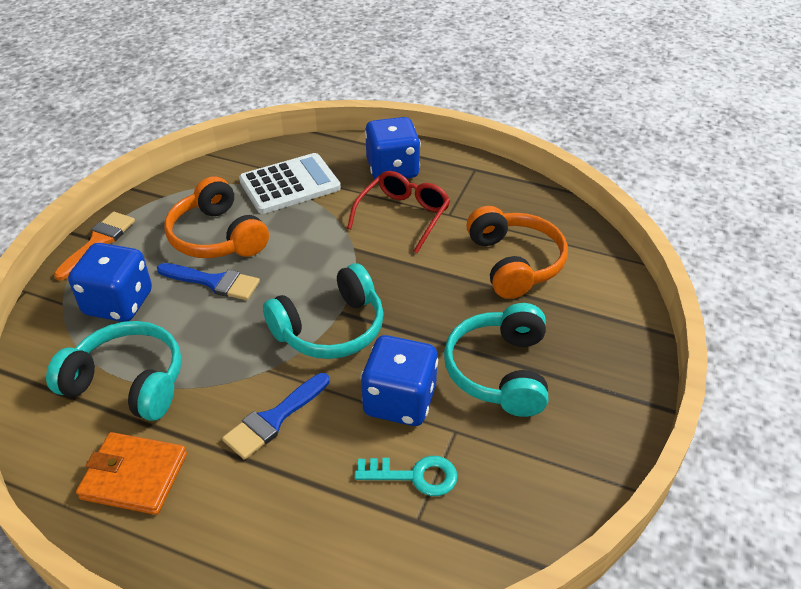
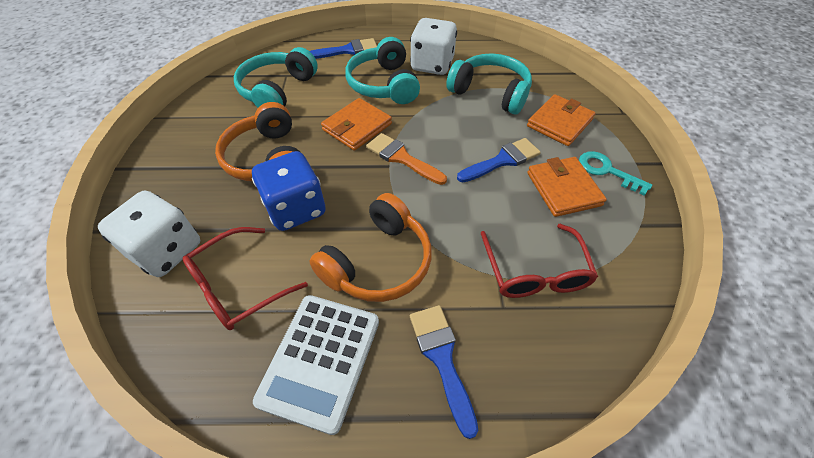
blue brush: [157,263,260,300] [222,373,330,460] = 2 -> [310,38,377,59] [410,305,479,439] [457,138,541,183] = 3
blue dice: [68,243,152,322] [361,335,438,426] [365,117,421,179] = 3 -> [252,151,326,231] = 1
orange wallet: [76,432,187,515] = 1 -> [321,98,392,151] [527,94,596,146] [527,157,607,217] = 3
red glasses: [347,171,450,253] = 1 -> [183,227,308,330] [481,224,598,298] = 2
white dice: none = 0 -> [98,191,200,277] [410,18,457,75] = 2

